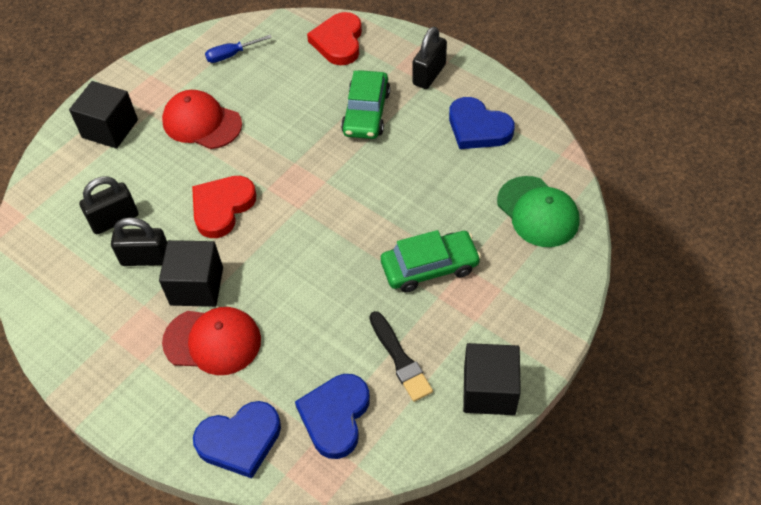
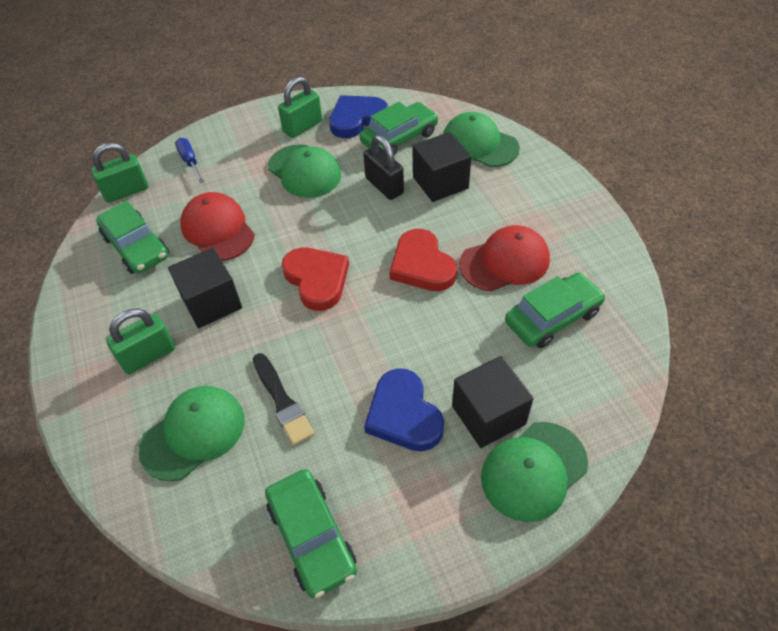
black padlock: [79,177,138,234] [111,217,167,266] [412,27,447,89] = 3 -> [363,135,404,200] = 1
blue heart: [193,401,281,479] [295,374,370,459] [449,97,515,149] = 3 -> [329,95,388,138] [364,368,444,451] = 2
green cap: [497,176,580,247] = 1 -> [138,386,244,482] [268,144,341,198] [443,112,520,167] [481,422,588,522] = 4
green car: [341,70,390,139] [381,230,481,293] = 2 -> [96,201,169,274] [265,469,357,598] [360,102,438,155] [505,272,605,348] = 4
green padlock: none = 0 -> [91,142,148,203] [106,309,175,374] [278,77,322,138] = 3

